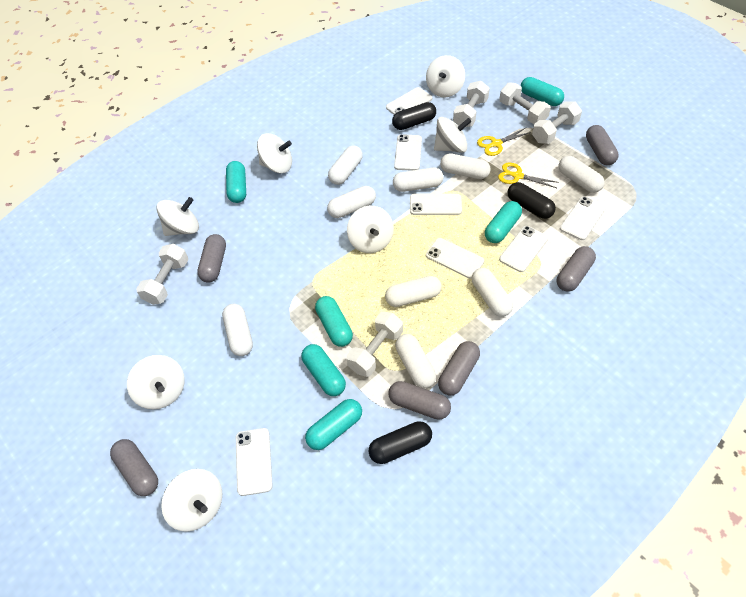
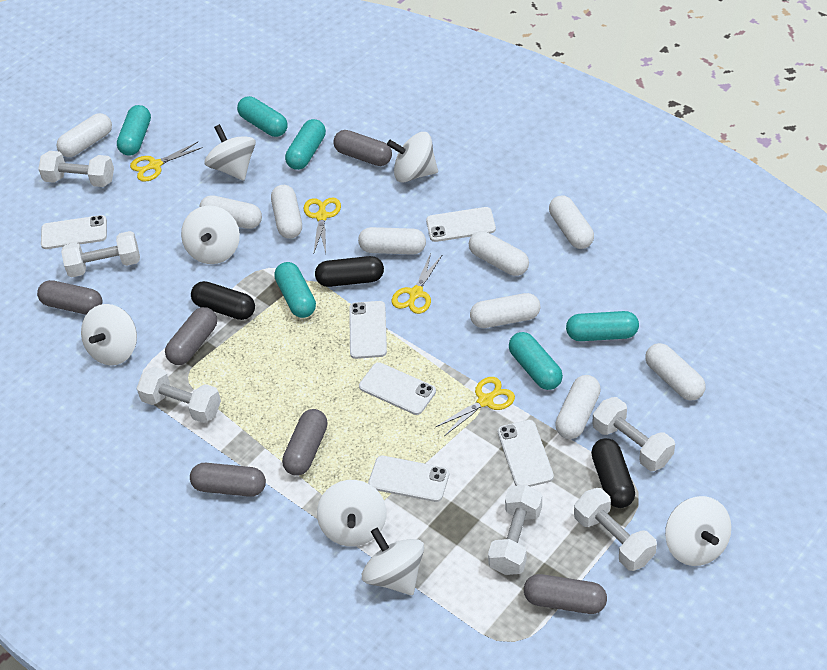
white dumbbell: [136,244,188,305] [347,311,403,377] [453,81,490,127] [499,82,551,124] [532,102,582,144] = 5 -> [38,151,114,187] [61,231,140,277] [136,367,221,423] [488,485,542,575] [574,488,657,571] [592,397,675,471] = 6
white phone: [236,428,273,496] [386,87,432,115] [394,134,422,171] [410,194,462,215] [426,238,484,279] [499,226,548,272] [560,196,606,240] = 7 -> [41,215,107,249] [349,301,387,359] [359,362,436,415] [368,456,449,502] [426,207,496,242] [498,420,554,487] = 6
yellow scissors: [477,128,531,156] [498,163,559,188] = 2 -> [130,142,203,182] [303,198,341,253] [392,253,442,314] [436,377,515,436] = 4

